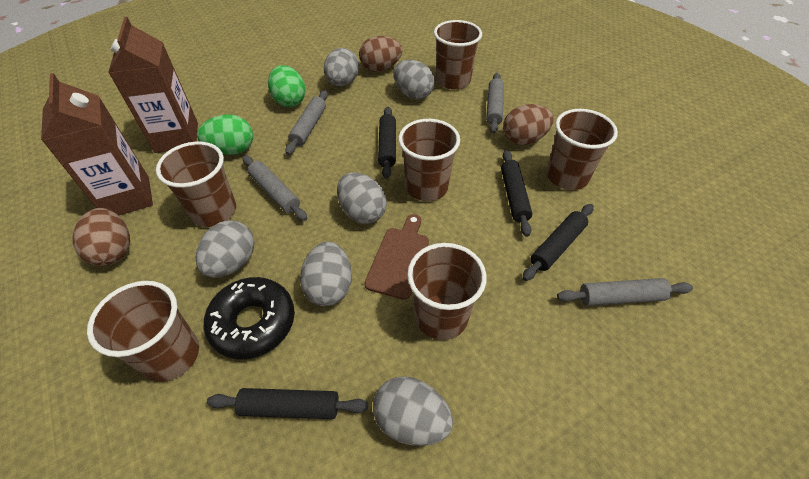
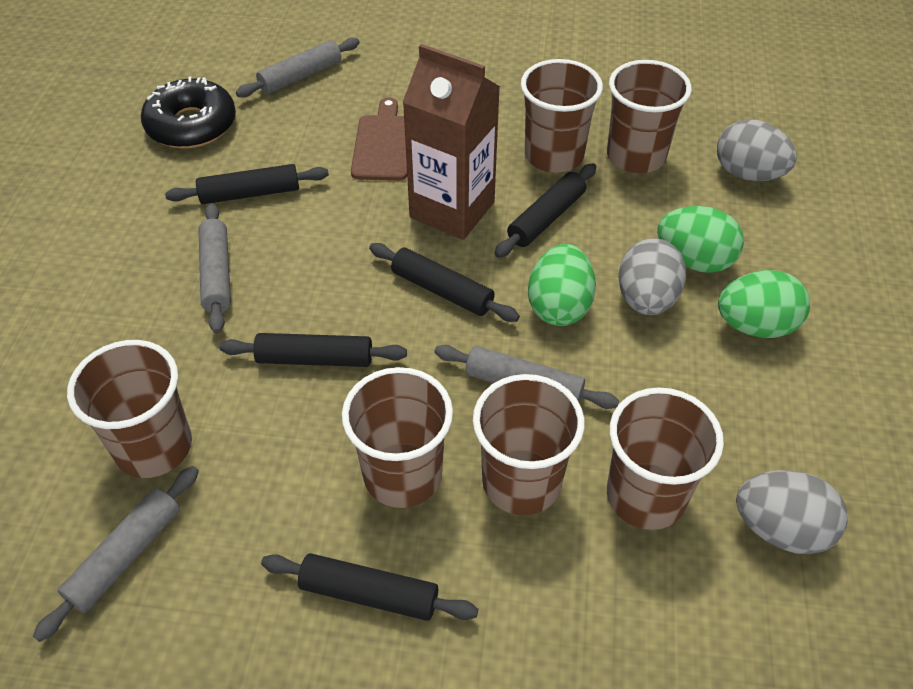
black rolling pin: [207,388,368,419] [378,107,396,179] [501,150,533,237] [523,204,594,281] = 4 -> [165,164,329,204] [219,333,407,367] [261,553,478,621] [369,243,520,322] [495,163,597,258] = 5
brown carton: [41,73,153,215] [108,17,198,153] = 2 -> [403,44,500,240] = 1
brown egg: [73,208,130,266] [359,36,402,72] [503,104,554,145] = 3 -> none = 0
green egg: [197,114,253,155] [268,65,306,107] = 2 -> [528,244,596,326] [657,206,744,273] [718,270,810,338] = 3
grey egg: [196,220,255,278] [300,242,352,306] [324,48,359,86] [337,172,387,224] [373,376,453,446] [393,60,435,99] = 6 -> [618,238,686,315] [717,119,797,181] [736,470,848,554] = 3

